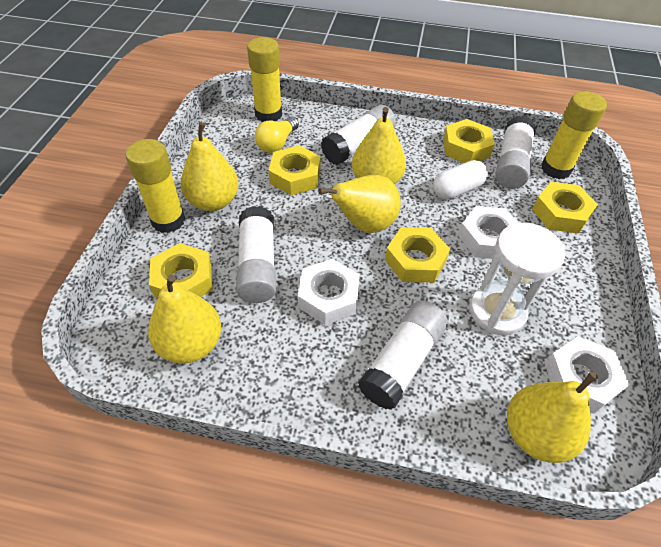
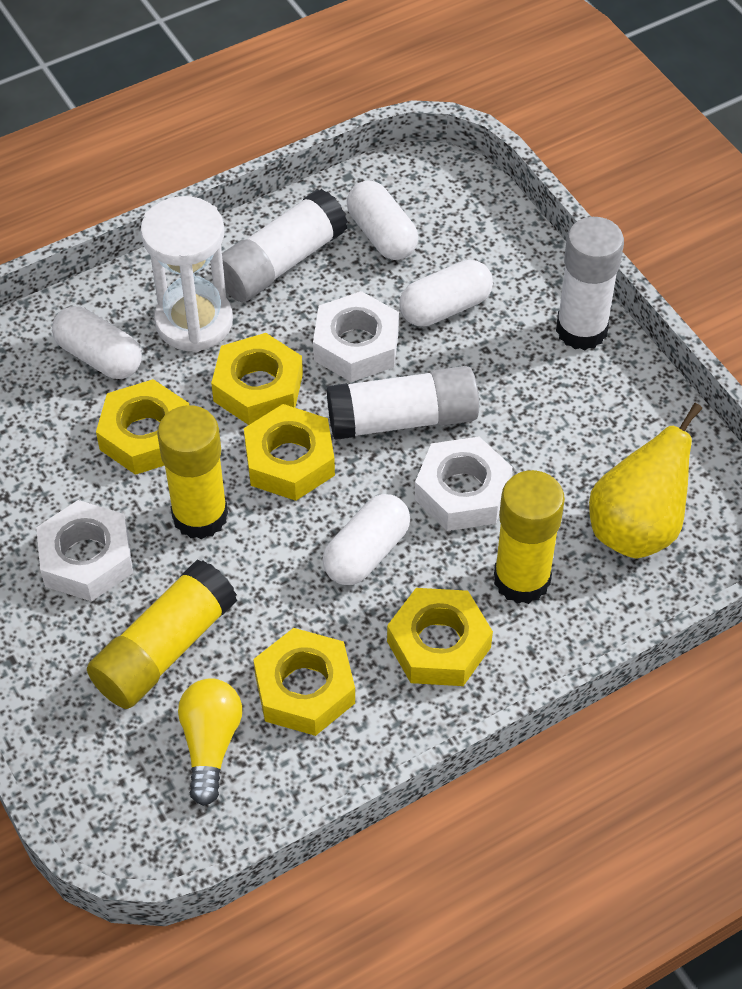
white capsule: [433,160,488,200] = 1 -> [52,306,142,379] [323,494,410,585] [347,181,418,260] [399,260,493,326] = 4
white glue stick: [236,206,276,303] [321,105,396,165] [358,301,448,410] [496,116,535,189] = 4 -> [222,189,348,302] [327,366,479,440] [556,217,624,350] = 3
yellow pear: [148,274,221,364] [181,122,239,211] [318,175,401,233] [352,107,406,184] [507,371,598,463] = 5 -> [589,403,702,559] = 1

